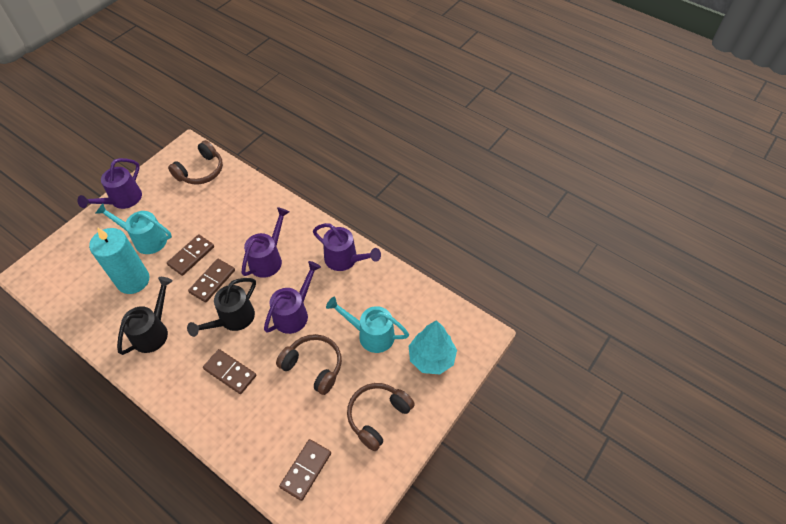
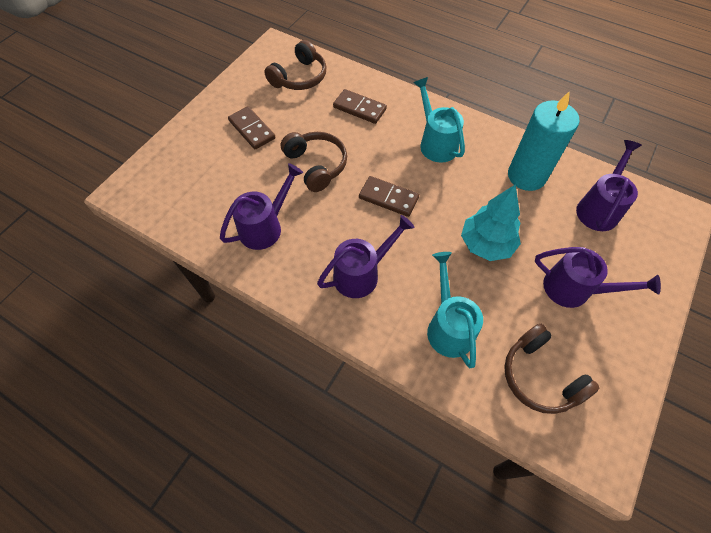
black watering can: [117,277,173,355] [187,278,256,337] = 2 -> none = 0
brown domino: [167,234,214,276] [188,259,235,303] [203,349,256,394] [279,439,331,501] = 4 -> [228,106,275,149] [333,89,387,124] [359,176,419,217] = 3

